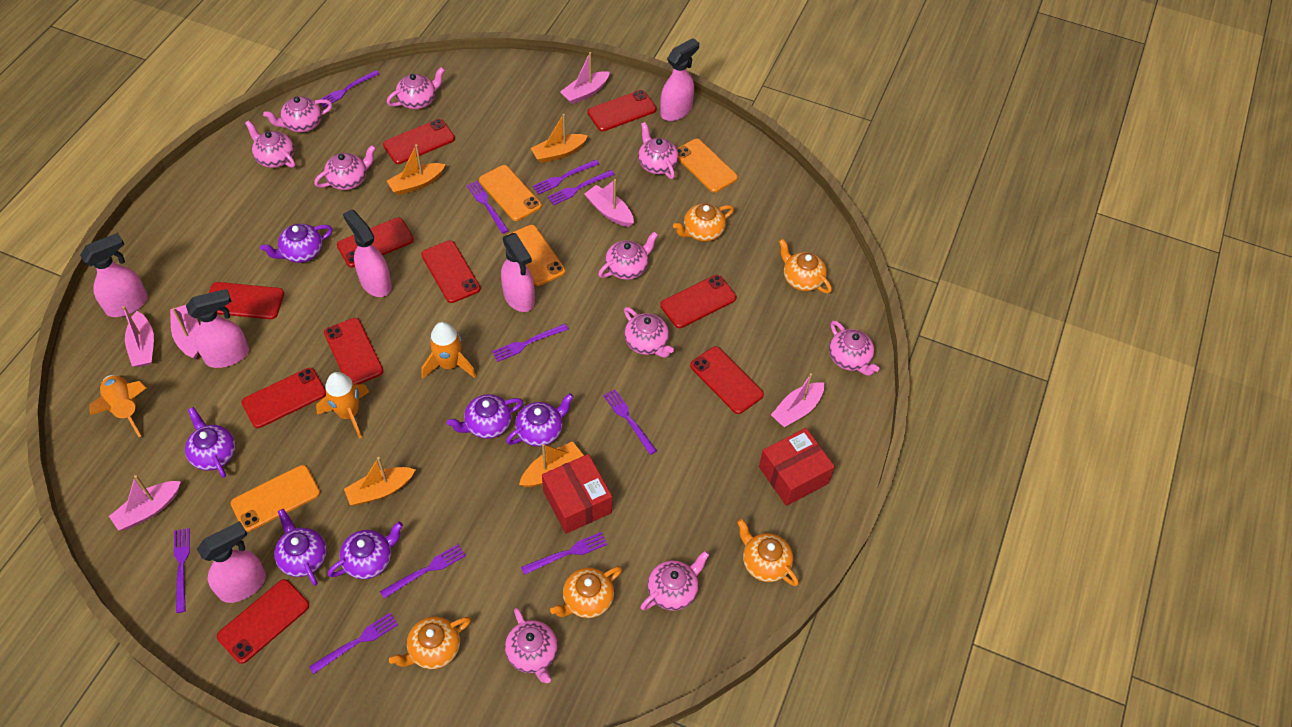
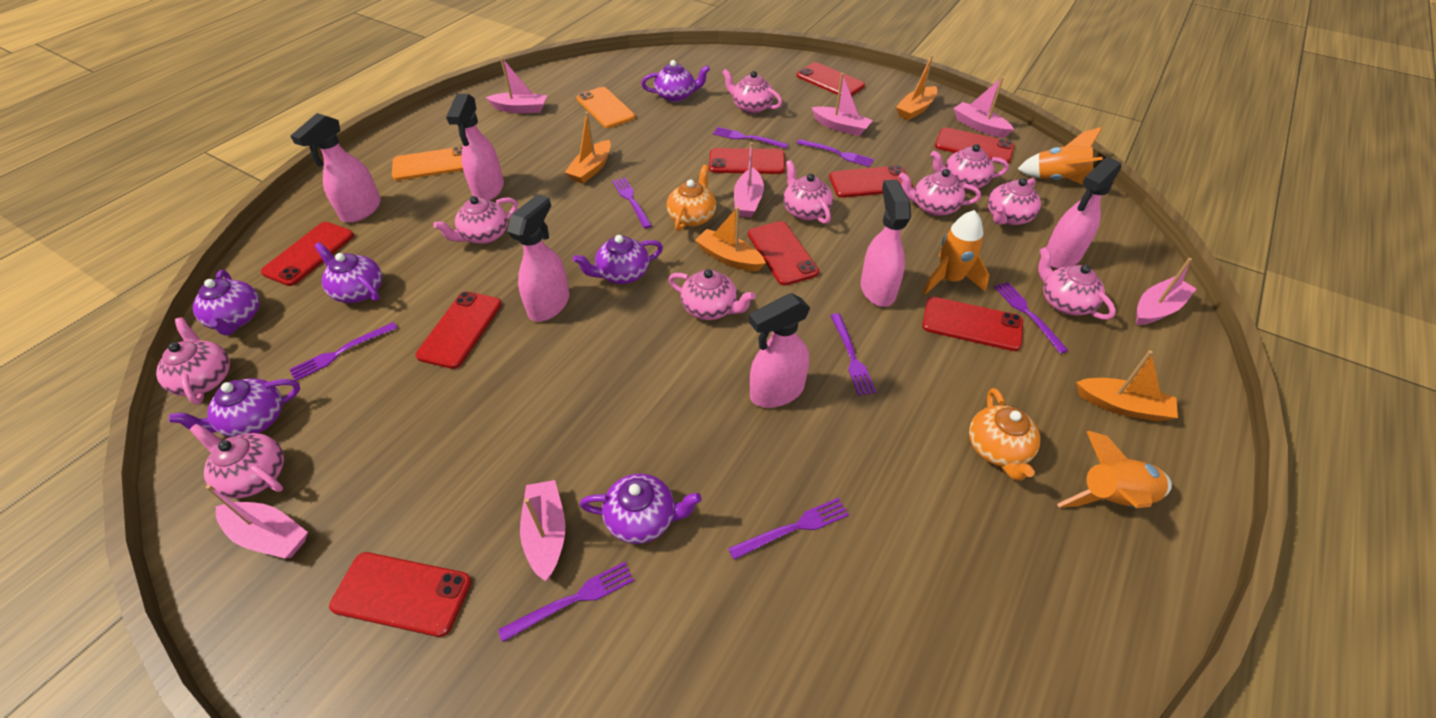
orange phone: [231,465,320,532] [479,165,542,221] [507,225,565,286] [677,139,738,193] = 4 -> [392,146,463,181] [577,87,635,128] = 2
orange teapot: [389,616,471,669] [550,566,622,618] [673,203,734,242] [737,519,799,586] [779,239,832,294] = 5 -> [667,165,716,231] [969,388,1040,481] = 2
pink boat: [109,475,181,531] [122,306,154,367] [170,305,200,360] [560,52,610,104] [585,179,634,227] [771,373,824,427] = 6 -> [206,485,308,558] [485,57,547,113] [520,480,565,581] [734,142,764,217] [811,73,873,136] [953,76,1014,138] [1136,258,1196,325] = 7
purple fork: [174,528,190,613] [309,613,398,674] [320,70,380,108] [380,544,466,599] [467,181,509,234] [492,324,569,362] [521,532,607,575] [532,160,599,195] [547,170,615,205] [603,389,657,455] = 10 -> [289,322,397,381] [498,562,634,642] [612,177,652,229] [713,127,788,149] [728,498,849,560] [797,139,874,167] [830,313,876,396] [994,282,1069,354] = 8
red box: [542,454,612,534] [759,428,835,506] = 2 -> none = 0
red phone: [209,282,284,319] [217,579,309,664] [241,368,326,428] [324,318,383,384] [337,218,414,267] [383,119,455,164] [421,240,481,303] [588,90,657,131] [660,275,737,328] [690,346,764,414] = 10 -> [261,222,354,286] [329,552,471,637] [415,291,502,369] [709,148,785,174] [748,221,819,286] [797,62,865,96] [829,165,913,198] [922,297,1023,351] [935,127,1015,163] = 9

